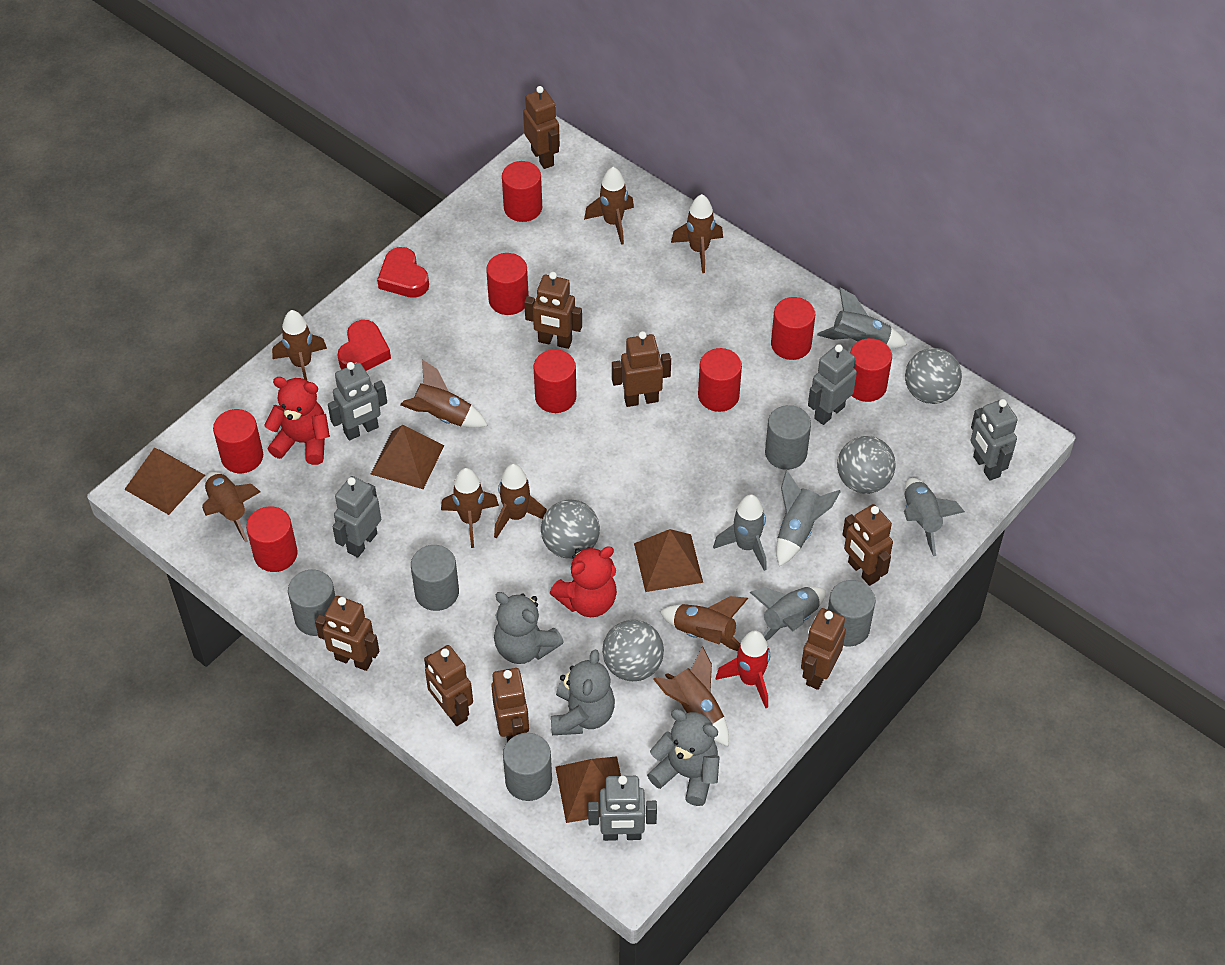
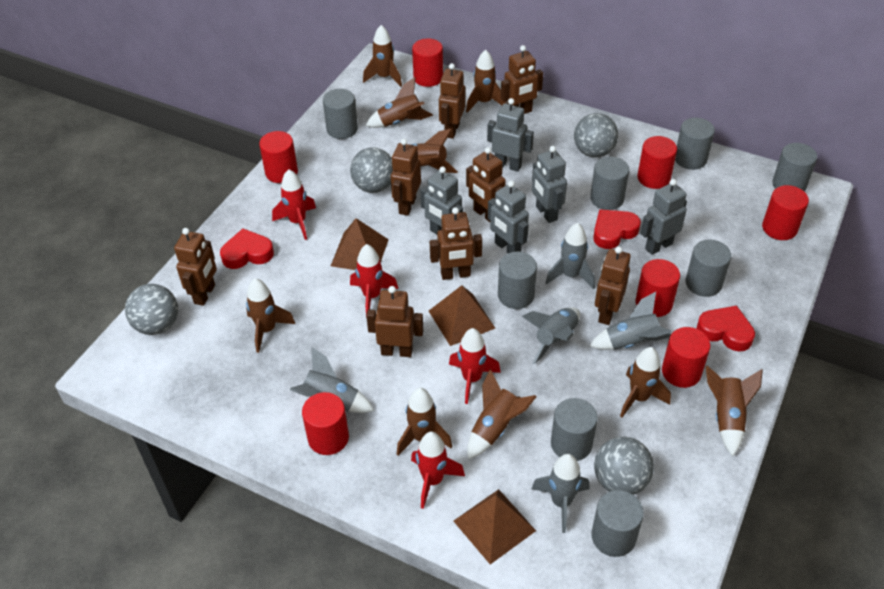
brown pyramid: [124,448,205,515] [371,425,444,489] [555,756,621,823] [634,529,703,592] = 4 -> [331,218,389,270] [429,285,495,346] [454,489,536,564] = 3
grey cylinder: [288,570,335,636] [411,545,459,611] [503,733,552,801] [765,405,811,470] [828,580,876,646] = 5 -> [323,89,358,139] [498,252,537,309] [551,398,598,461] [590,156,629,210] [591,490,644,557] [675,118,715,170] [686,239,731,297] [772,143,817,192] = 8
grey teddy bear: [494,592,564,664] [551,649,615,735] [647,709,720,806] = 3 -> none = 0
red cylinder: [213,409,263,473] [246,506,298,572] [486,253,529,315] [502,161,542,222] [533,349,576,413] [698,348,742,412] [771,297,815,360] [850,338,892,402] = 8 -> [259,131,298,183] [302,392,349,455] [412,38,443,87] [635,259,680,317] [637,136,677,189] [662,327,710,388] [762,185,809,240] = 7
red heart: [338,320,391,371] [377,247,429,298] = 2 -> [220,229,274,269] [593,209,641,249] [696,305,755,351] = 3
red rocket: [716,630,770,709] = 1 -> [272,169,316,240] [350,244,398,318] [411,431,465,509] [449,328,501,404] = 4
red teddy bear: [264,377,330,465] [550,546,617,617] = 2 -> none = 0

